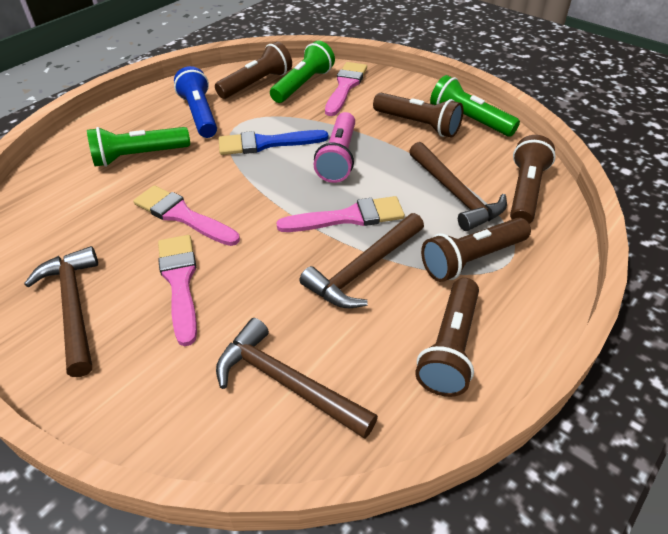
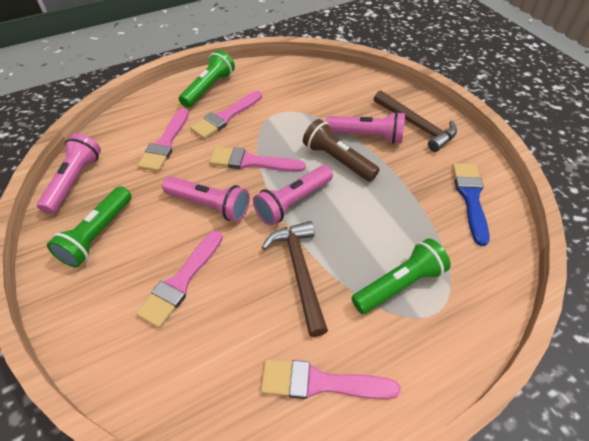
blue flashlight: [174,66,217,138] = 1 -> none = 0
brown flashlight: [215,42,292,99] [373,93,464,138] [415,278,479,397] [421,218,531,282] [510,135,556,224] = 5 -> [303,119,380,182] = 1
brown hammer: [24,246,98,377] [216,318,378,439] [299,213,424,308] [409,142,507,231] = 4 -> [262,221,328,337] [374,90,457,152] = 2
pink brush: [133,185,240,246] [158,235,197,346] [276,196,405,232] [325,62,367,116] = 4 -> [136,230,223,328] [137,108,189,172] [190,91,262,139] [209,147,306,172] [261,359,401,399] = 5
pink flashlight: [314,112,355,183] = 1 -> [37,133,101,214] [162,176,249,222] [253,165,333,226] [326,112,405,144] = 4

